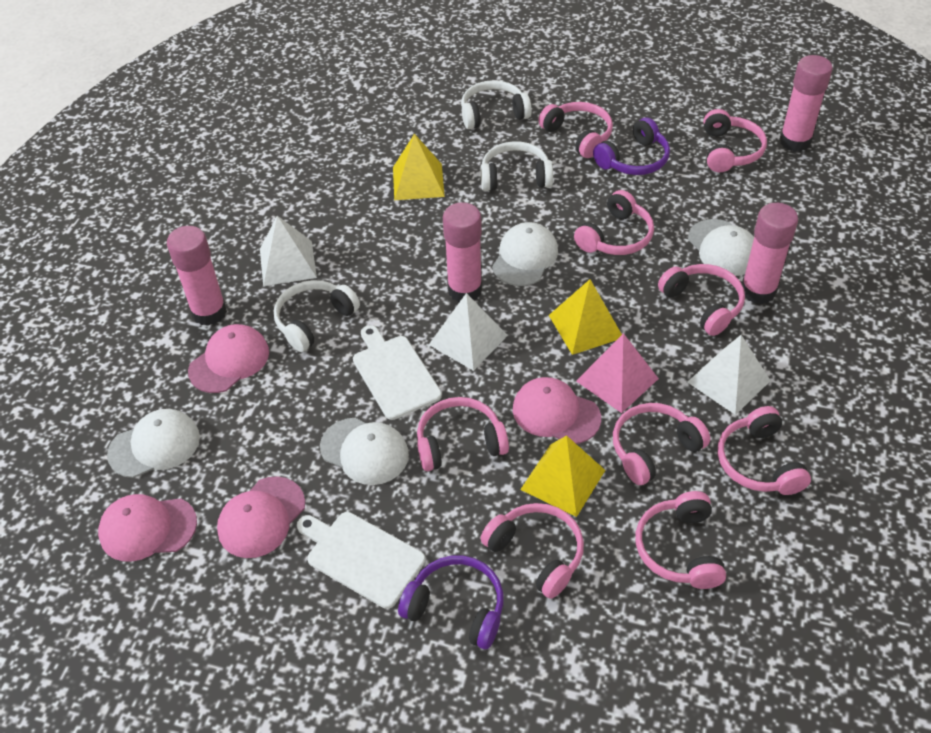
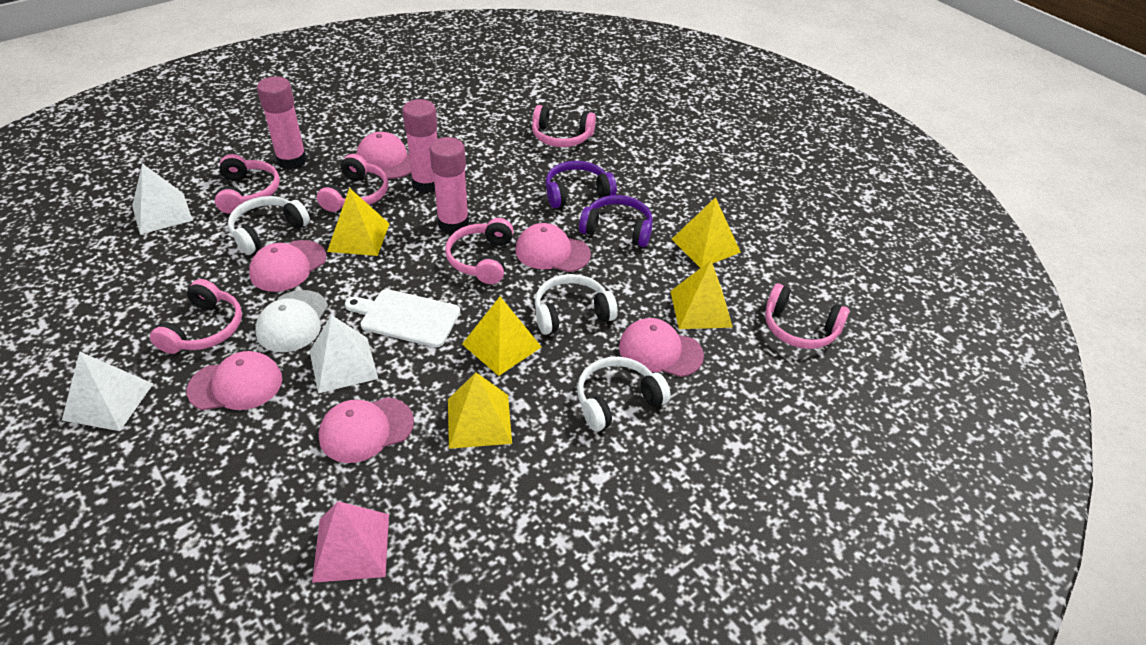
pink cap: [98,494,197,562] [188,324,269,393] [217,476,305,558] [513,377,601,444] = 4 -> [186,351,282,410] [249,240,326,292] [319,397,414,463] [356,132,411,179] [515,223,591,272] [619,318,704,377] = 6
pink glue stick: [167,226,227,326] [443,202,482,302] [742,203,798,304] [779,55,833,152] = 4 -> [257,76,307,170] [402,99,437,193] [430,137,469,234] = 3
pink headphones: [417,397,509,471] [481,503,584,599] [538,102,613,158] [574,190,654,255] [613,403,710,485] [636,491,726,589] [658,264,745,336] [704,109,767,172] [718,406,811,495] = 9 -> [150,279,242,354] [215,154,280,214] [317,154,388,212] [445,218,514,284] [532,105,596,147] [765,284,850,349] = 6
white cap: [107,409,200,478] [320,418,409,485] [492,222,558,286] [688,219,754,276] = 4 -> [255,290,328,352] = 1
white cutting board: [297,512,425,609] [353,325,442,420] = 2 -> [345,289,460,347] = 1
yellow pyramid: [393,134,445,200] [520,435,605,517] [549,279,622,355] = 3 -> [327,188,390,256] [448,372,512,449] [462,296,541,376] [670,260,733,329] [672,197,741,268] = 5

